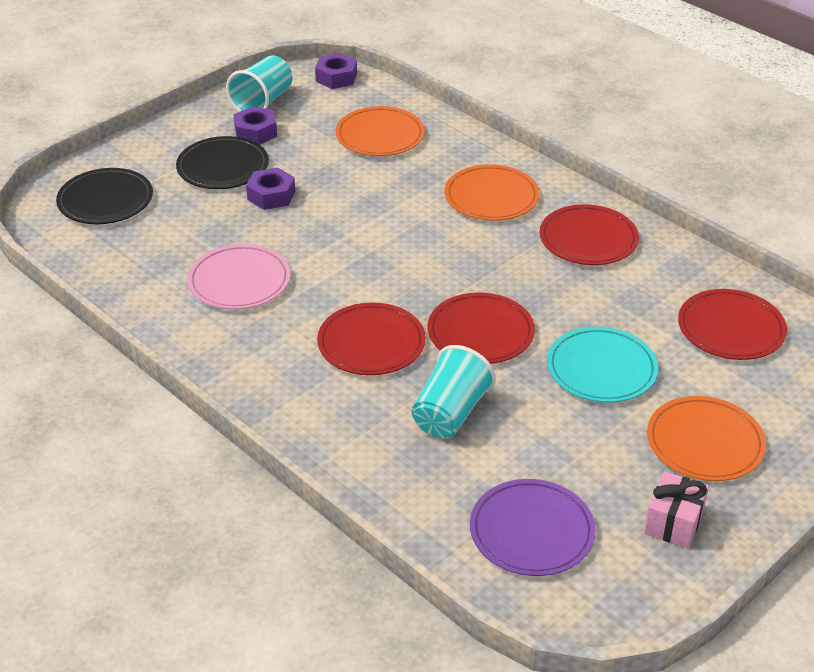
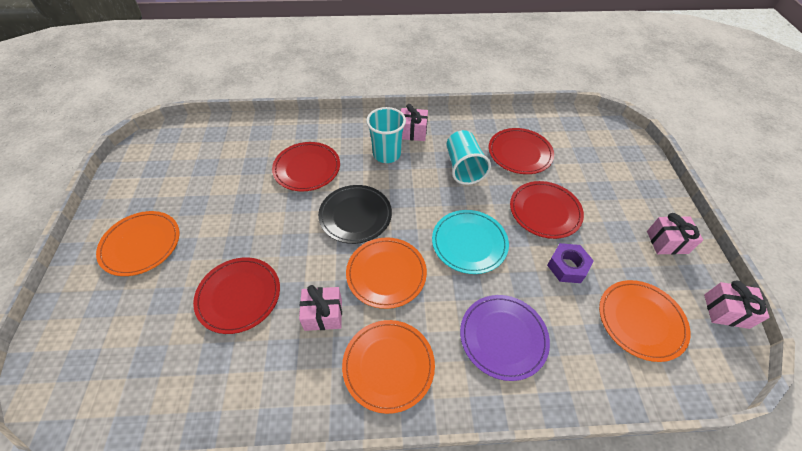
black plate: [56,168,153,224] [176,136,269,189] = 2 -> [318,185,392,244] = 1
orange plate: [335,106,425,156] [445,164,540,221] [647,396,766,481] = 3 -> [96,211,180,276] [342,320,435,414] [346,238,427,309] [599,280,691,362] = 4
pink gift: [644,471,709,549] = 1 -> [299,285,342,331] [401,104,428,141] [647,213,703,255] [704,281,770,329] = 4
pink plate: [187,244,290,310] = 1 -> none = 0
purple nut: [233,106,277,145] [246,167,295,210] [315,53,357,89] = 3 -> [547,243,594,283] = 1

